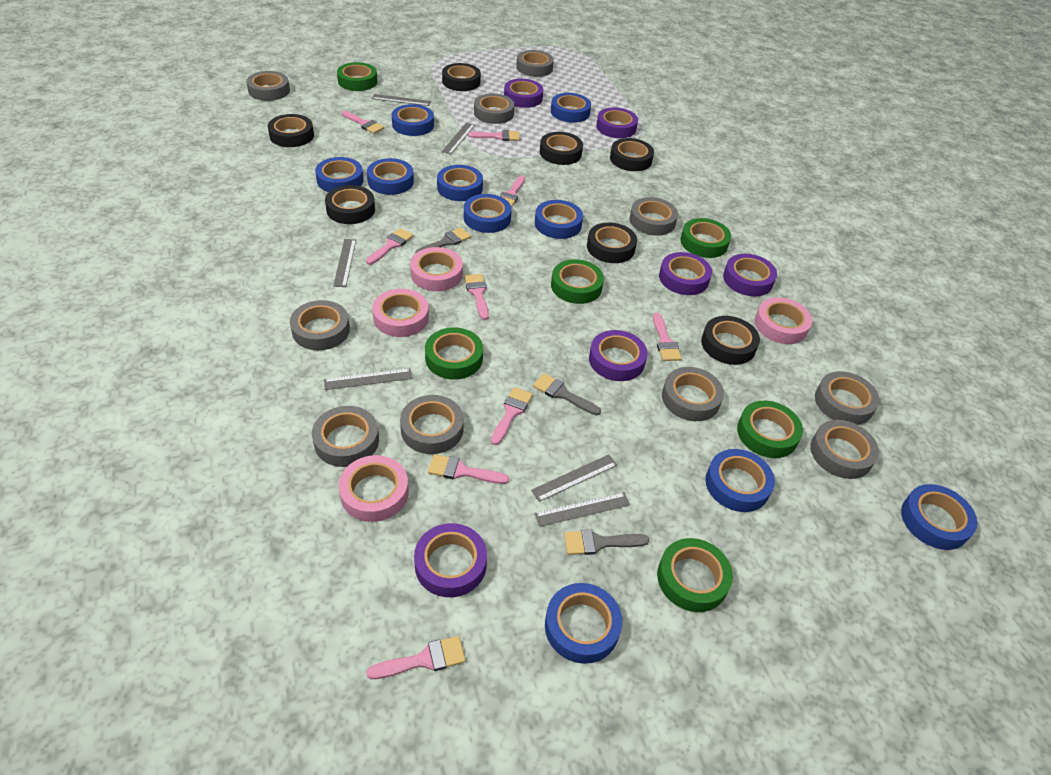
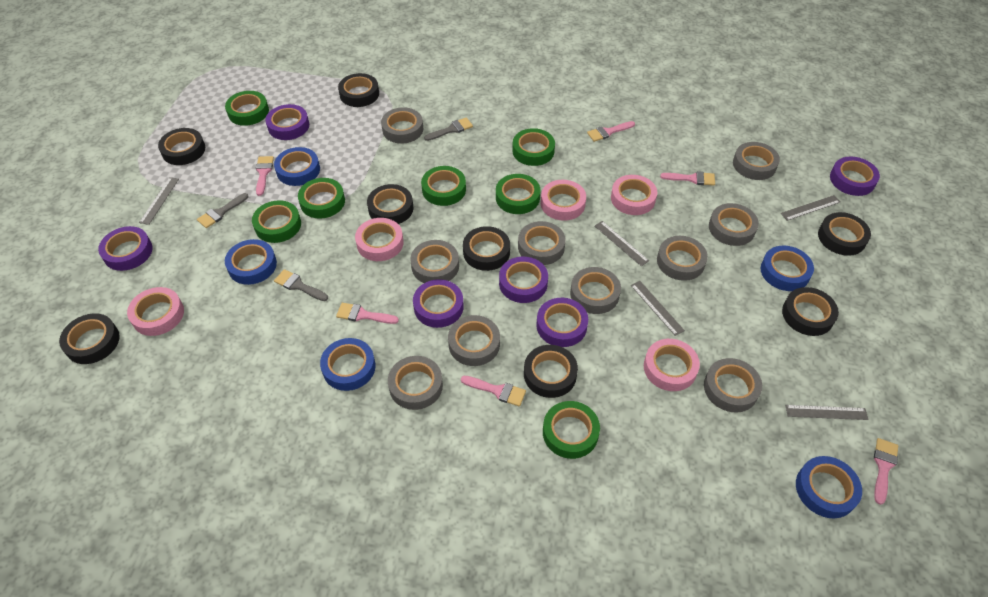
black tape: [268,114,314,147] [325,185,375,224] [442,63,481,91] [540,132,583,165] [587,222,637,263] [610,138,654,171] [701,316,760,365] = 7 -> [59,313,120,364] [158,128,205,165] [338,73,379,107] [367,184,413,224] [463,226,510,271] [524,345,578,398] [782,287,839,336] [818,212,871,256] = 8
blue tape: [315,157,364,192] [367,158,414,195] [392,104,434,136] [437,165,483,201] [464,194,512,233] [535,200,583,239] [545,583,622,664] [551,93,591,123] [705,449,775,512] [901,484,977,550] = 10 -> [225,239,277,285] [274,147,320,186] [320,338,376,391] [761,246,814,291] [796,456,862,518] = 5
green tape: [337,62,378,91] [425,327,483,380] [551,259,604,304] [657,538,733,612] [681,218,731,258] [737,401,803,458] = 6 -> [225,91,269,126] [252,200,301,243] [298,178,345,219] [421,166,466,206] [496,174,540,214] [512,128,555,166] [543,401,600,459] = 7
grey ruler: [324,368,412,390] [333,239,356,287] [372,94,431,106] [442,123,475,154] [531,454,617,502] [534,492,630,527] = 6 -> [139,177,179,225] [595,221,649,266] [631,281,685,336] [781,195,840,221] [785,405,869,420] = 5
pink brush: [342,111,384,134] [366,228,414,265] [366,636,466,679] [428,454,509,484] [464,274,489,320] [468,130,520,141] [491,387,533,445] [500,175,525,207] [653,313,682,361] = 9 -> [256,156,274,196] [336,303,399,324] [461,376,526,407] [587,121,635,142] [660,171,715,186] [874,438,898,505] = 6
pink tape: [338,455,409,522] [372,289,429,337] [410,247,463,291] [755,297,812,344] = 4 -> [127,287,184,336] [355,218,404,261] [541,180,586,221] [611,175,657,215] [644,339,700,391] = 5

